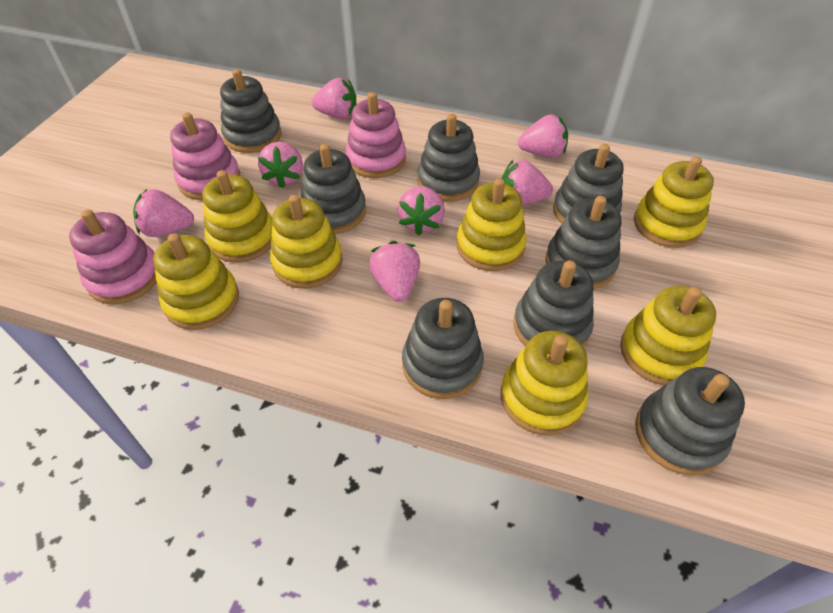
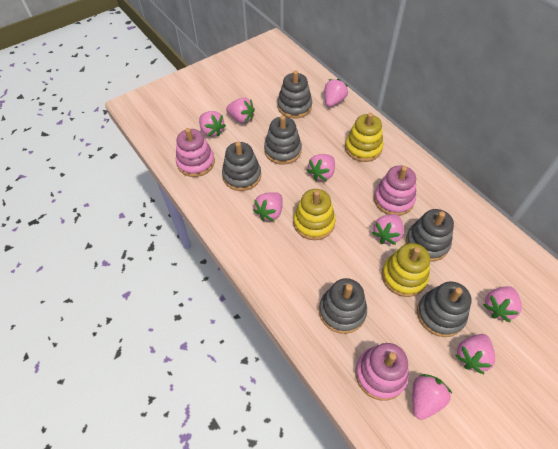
grey stacking toy: [220,69,282,153] [301,144,366,234] [402,298,484,399] [418,114,480,202] [513,260,594,347] [545,196,621,289] [553,144,624,224] [635,367,745,475] = 8 -> [222,142,261,191] [264,115,302,165] [277,70,312,118] [319,278,367,334] [406,209,454,262] [417,282,471,337] = 6
pink strawberry: [133,189,194,237] [258,142,303,188] [312,78,356,119] [369,241,420,302] [397,186,445,236] [502,160,553,205] [518,114,568,158] = 7 -> [199,111,226,136] [226,98,255,123] [253,192,283,221] [307,154,335,181] [324,79,348,107] [372,214,404,245] [412,374,452,420] [455,334,495,374] [483,286,522,322] = 9
yellow stacking toy: [153,234,239,330] [202,170,273,263] [270,195,343,289] [457,178,527,271] [501,331,588,435] [620,286,716,385] [634,156,714,248] = 7 -> [293,189,336,240] [345,113,383,162] [382,243,430,297] = 3

